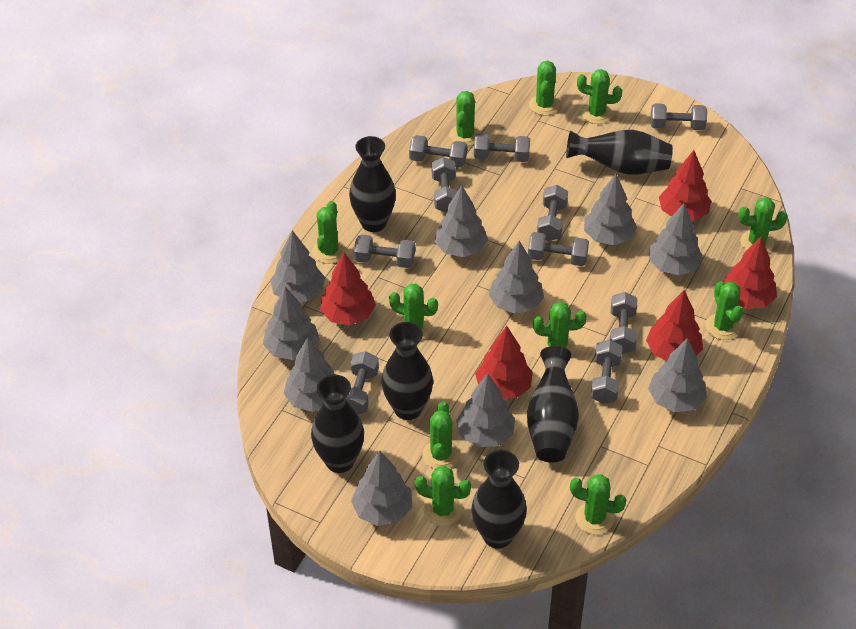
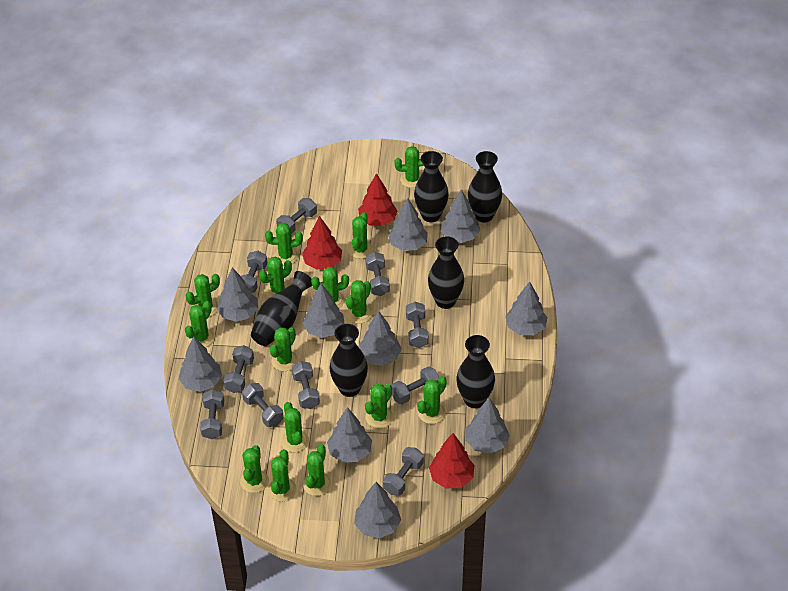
green cactus: [312,201,346,264] [389,284,438,340] [415,466,471,526] [422,402,460,469] [449,91,480,146] [529,61,560,115] [533,302,587,354] [570,474,626,535] [577,69,622,124] [705,281,743,340] [738,197,788,252] = 11 -> [185,301,215,347] [186,274,220,317] [240,445,269,493] [259,257,292,298] [265,223,303,265] [268,449,297,502] [270,327,298,371] [281,402,309,453] [303,444,332,496] [311,267,349,308] [346,280,373,324] [348,212,373,259] [365,384,393,428] [394,146,428,188] [417,376,447,424] = 15
red tree: [320,253,376,325] [475,326,533,399] [646,290,703,361] [659,150,711,221] [724,236,777,309] = 5 -> [302,216,342,269] [358,173,398,226] [429,433,474,489] = 3

